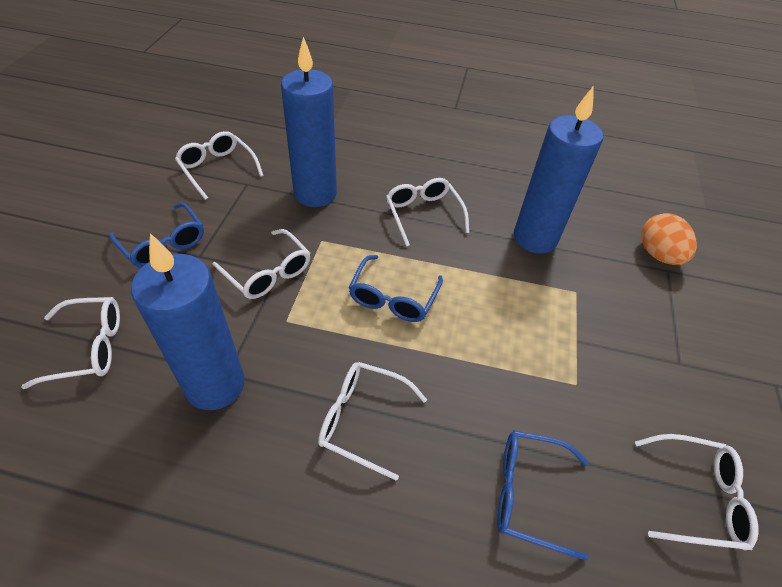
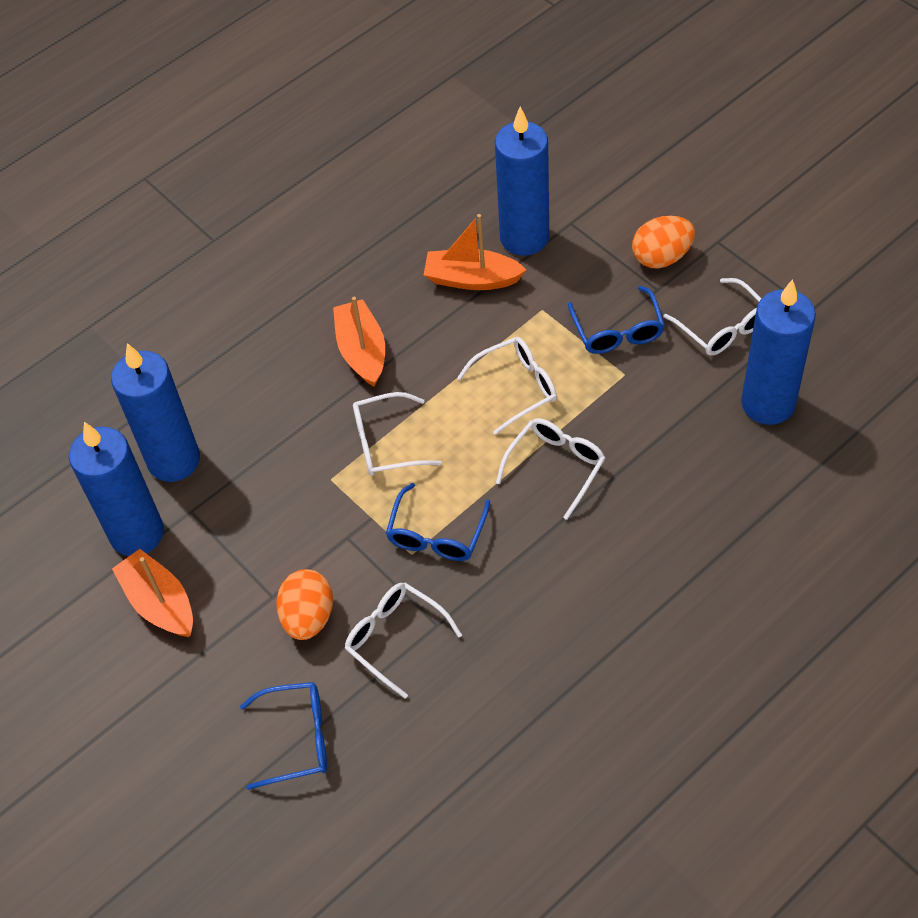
blue candle: [131,233,245,410] [281,37,337,207] [514,86,603,254] = 3 -> [69,422,164,556] [111,343,200,482] [495,107,549,256] [741,279,816,425] = 4
orange boat: none = 0 -> [112,549,193,637] [333,297,385,387] [424,214,526,290] = 3
orange egg: [641,213,697,265] = 1 -> [276,569,333,640] [632,216,695,269] = 2
white glasses: [21,297,120,389] [175,131,264,200] [213,229,310,299] [318,362,427,481] [386,178,469,247] [635,434,759,550] = 6 -> [344,583,462,698] [353,392,442,476] [457,337,557,435] [496,418,605,520] [663,278,761,356] = 5

